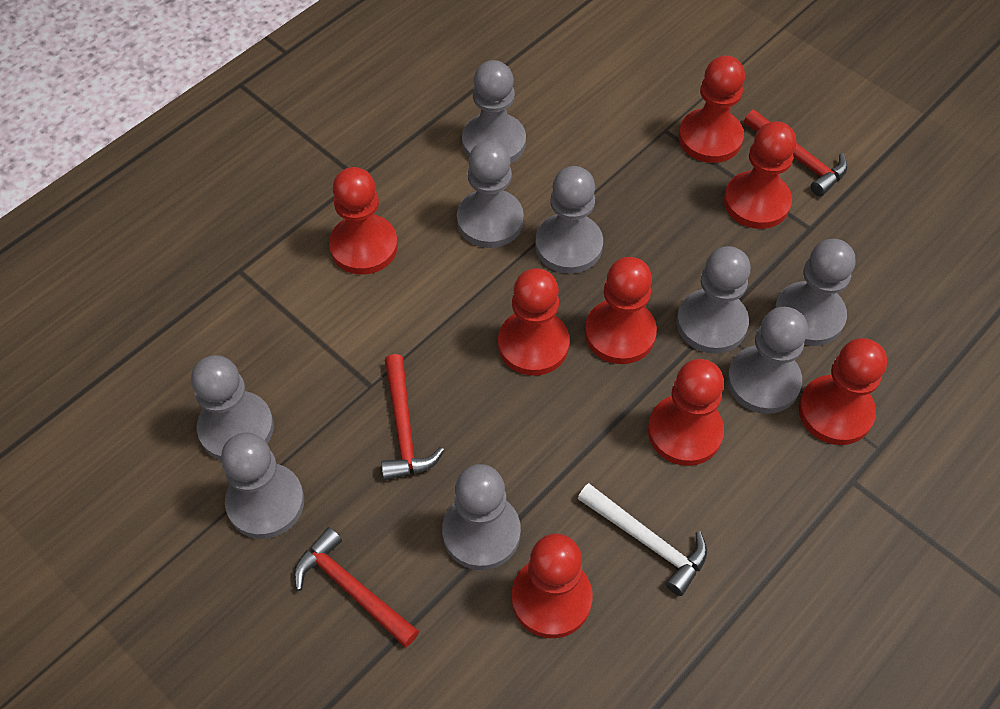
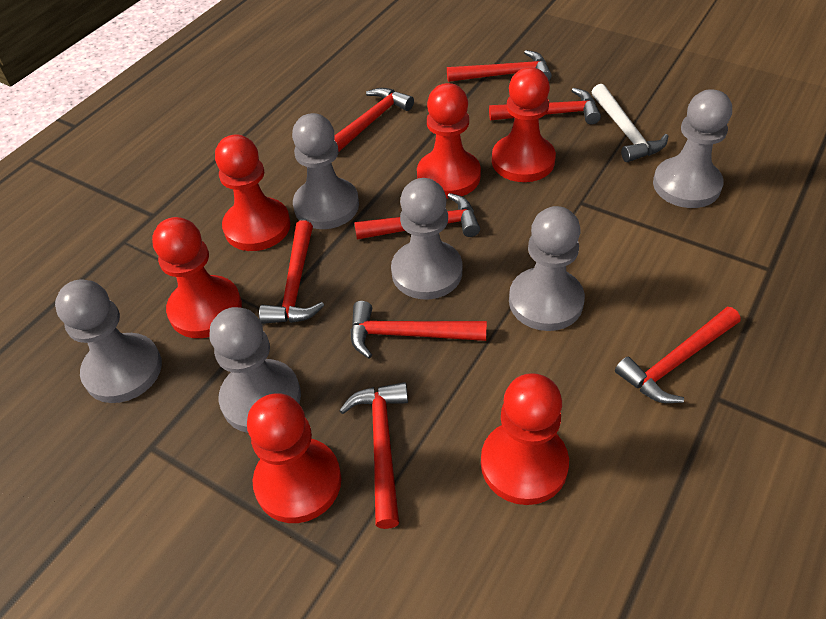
grey pawn: [191,355,274,460] [221,433,304,539] [442,464,521,570] [457,140,524,248] [462,60,526,164] [535,166,603,274] [677,246,751,354] [727,307,808,414] [774,239,855,346] = 9 -> [55,279,162,403] [210,307,301,433] [292,113,359,229] [391,178,462,300] [509,206,585,331] [653,89,732,208] = 6
red hammer: [294,527,419,647] [381,354,444,480] [744,110,848,196] = 3 -> [259,220,324,324] [334,88,414,151] [339,382,408,529] [350,301,487,358] [354,193,480,239] [447,50,552,82] [489,88,601,124] [615,307,741,403] = 8
red pawn: [329,167,398,275] [498,268,570,376] [511,533,592,638] [585,257,657,364] [648,359,724,466] [678,56,745,163] [724,121,797,229] [799,338,887,445] = 8 -> [152,217,242,338] [215,134,291,251] [247,393,341,523] [417,83,481,198] [481,373,569,505] [492,67,556,182] = 6

